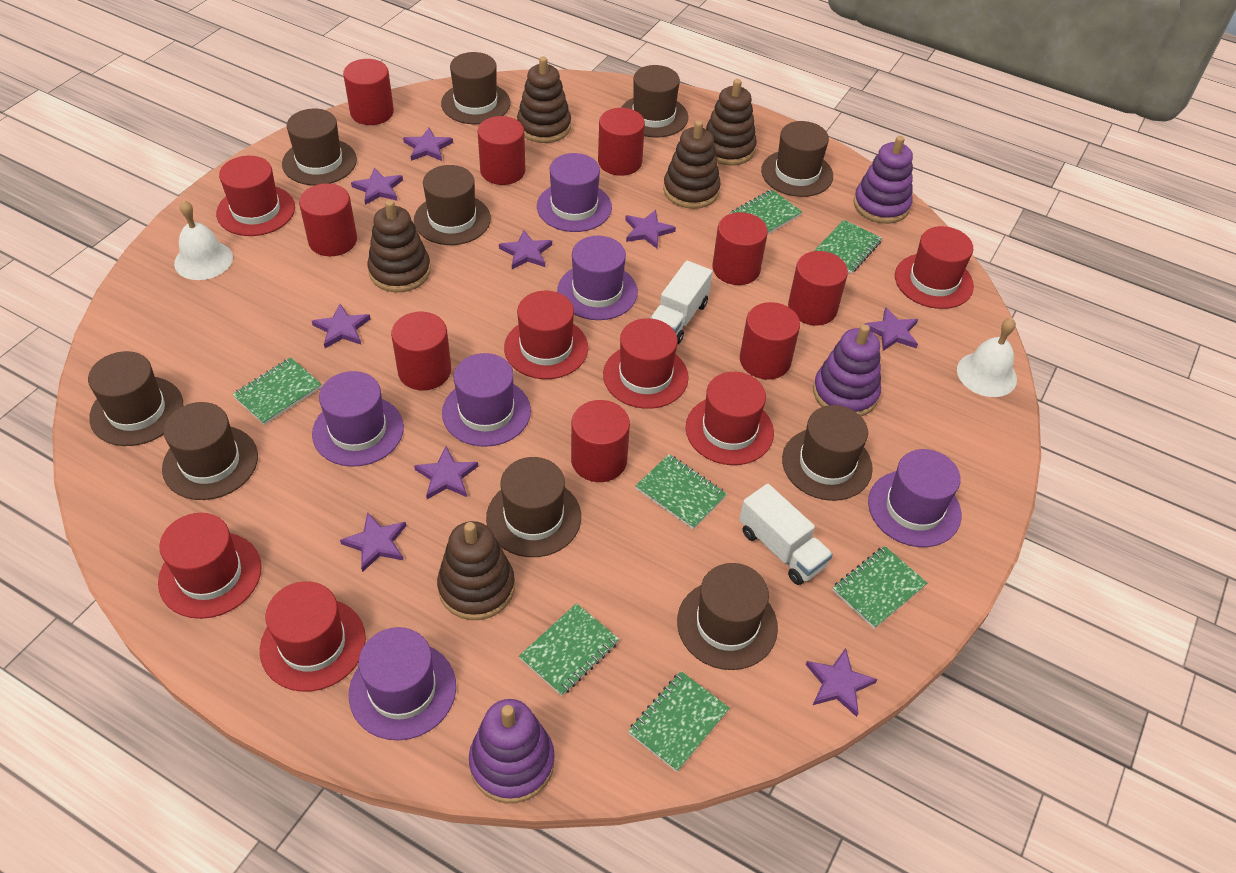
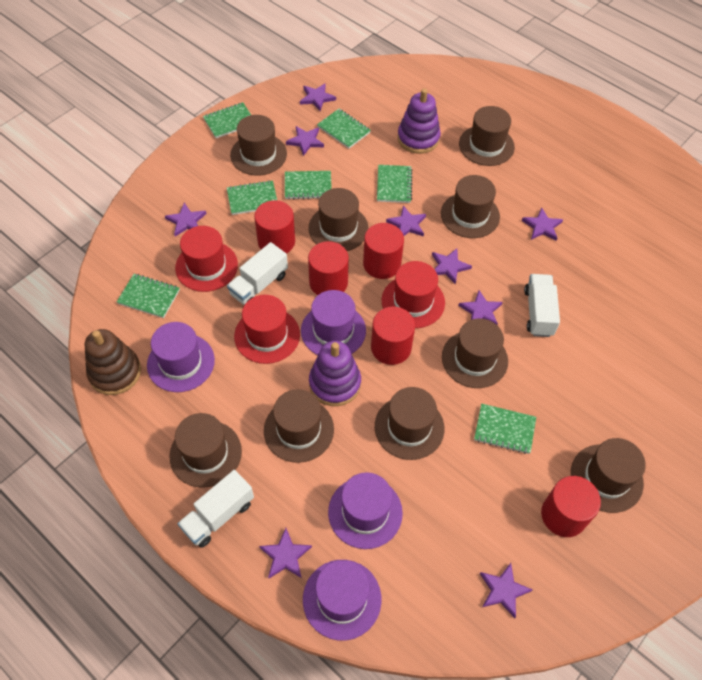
brown hat: [88,351,183,446] [162,402,258,500] [282,109,357,185] [414,165,491,245] [441,52,511,124] [486,457,581,557] [621,65,688,138] [677,563,778,670] [761,121,833,197] [782,405,873,501] = 10 -> [170,413,242,488] [230,115,287,175] [264,389,334,463] [308,188,369,251] [375,387,445,460] [441,175,500,238] [442,318,508,388] [459,106,515,166] [571,438,646,513] = 9
brown stacking toy: [367,200,431,292] [437,521,515,620] [517,56,571,143] [663,120,721,209] [706,79,757,166] = 5 -> [85,329,141,395] = 1
purple hat: [312,371,404,467] [349,627,456,740] [442,353,531,447] [537,153,612,232] [557,236,638,320] [868,449,961,547] = 6 -> [147,322,215,392] [301,290,366,355] [303,560,382,641] [328,472,403,549] = 4
purple stacking toy: [469,699,555,803] [813,324,881,416] [854,136,913,224] = 3 -> [309,341,361,406] [397,88,441,154] = 2
red cylinder: [299,183,357,256] [343,59,394,125] [391,312,451,390] [478,116,526,185] [571,400,630,482] [598,108,645,176] [712,212,768,285] [740,302,800,380] [788,251,848,325] = 9 -> [254,200,295,254] [308,241,349,295] [363,223,404,279] [371,307,415,365] [541,476,601,537] = 5
red hat: [158,513,262,619] [216,156,295,236] [260,581,366,692] [504,291,588,379] [603,318,689,409] [685,372,774,465] [895,226,974,309] = 7 -> [175,226,238,292] [234,295,300,364] [382,261,445,328] = 3
white bell: [174,200,233,280] [957,318,1017,397] = 2 -> none = 0
white truck: [650,260,712,345] [739,484,833,585] = 2 -> [178,470,254,548] [227,242,288,305] [524,274,560,337] = 3

